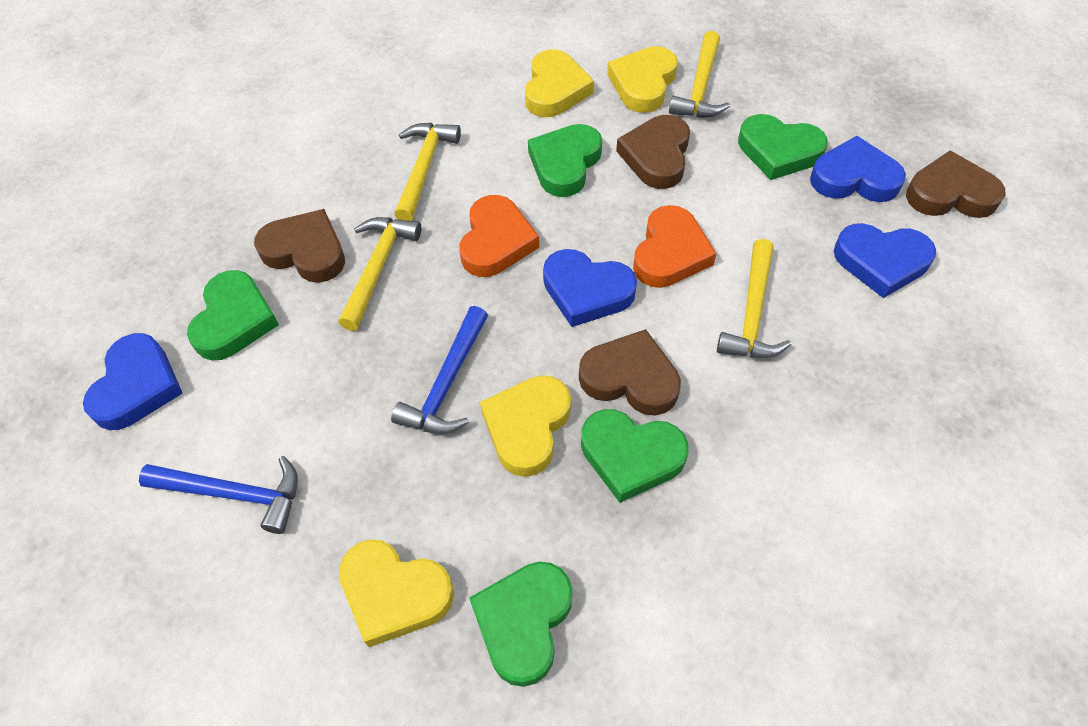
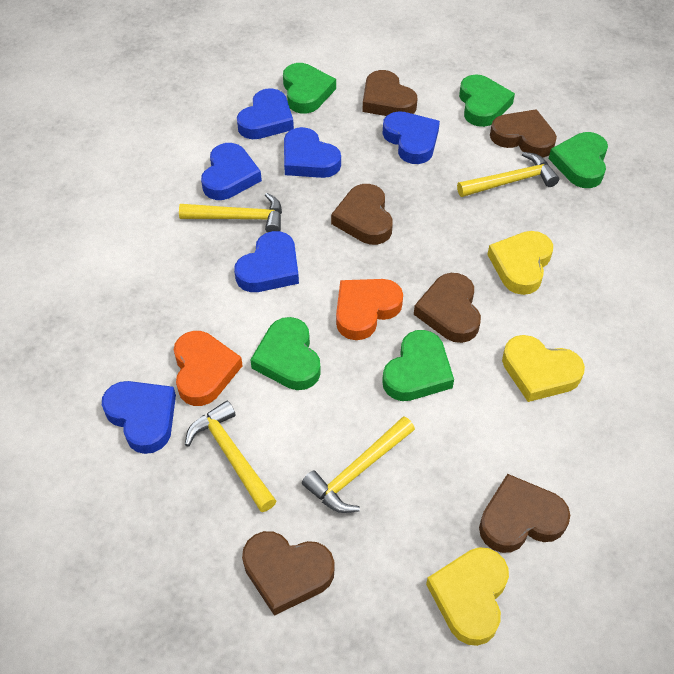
blue hammer: [139,456,298,534] [391,306,488,434] = 2 -> none = 0
blue heart: [83,333,183,430] [543,249,637,327] [810,136,906,202] [834,223,936,298] = 4 -> [102,381,176,454] [201,143,262,200] [234,231,299,292] [237,88,294,139] [284,127,341,178] [383,111,440,164] = 6
brown heart: [254,209,345,283] [579,329,681,415] [616,115,690,189] [906,151,1005,218] = 4 -> [242,531,335,616] [331,184,393,245] [362,70,417,116] [414,273,481,343] [479,474,570,553] [490,109,557,158] = 6
yellow heart: [339,539,454,647] [480,375,571,477] [525,49,594,117] [607,46,678,113] = 4 -> [426,547,509,646] [487,231,553,295] [502,335,585,402] = 3

